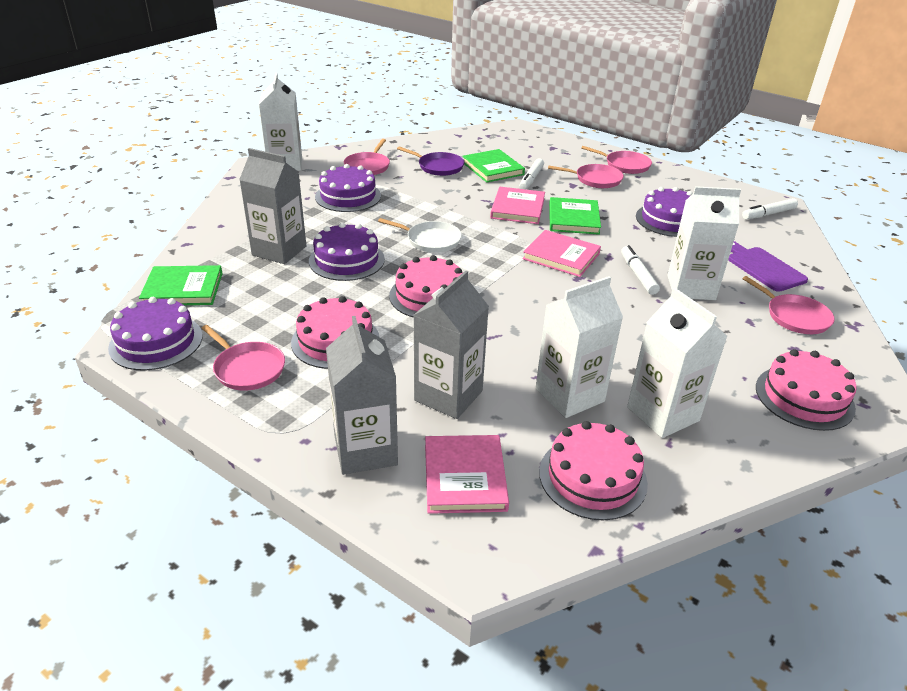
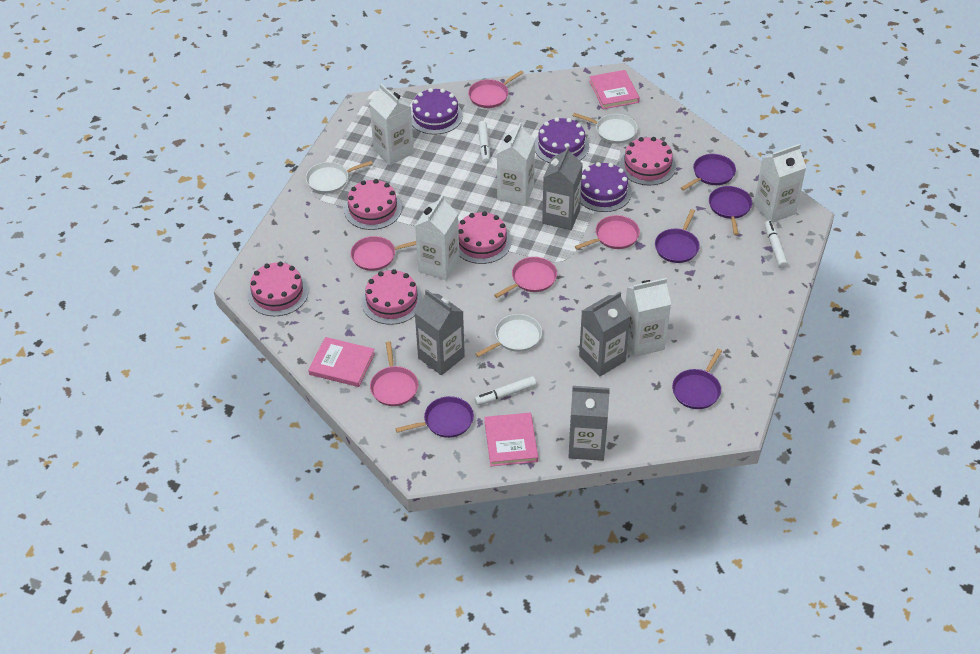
green book: [139,265,223,305] [463,149,525,183] [549,197,601,235] = 3 -> none = 0
grey carton: [239,148,306,264] [326,316,398,475] [414,271,489,419] = 3 -> [415,289,465,375] [542,146,583,230] [568,386,610,461] [579,292,630,377] = 4
pink cake: [291,296,380,369] [389,255,463,318] [539,421,648,520] [756,349,857,431] = 4 -> [247,262,308,316] [344,179,402,230] [361,269,423,325] [458,211,511,264] [620,137,676,186] = 5
purple cake: [108,297,203,370] [309,222,385,281] [315,164,381,212] [636,187,693,237] = 4 -> [411,88,463,135] [535,117,589,163] [580,162,632,212] = 3
purple cutting board: [728,241,808,292] = 1 -> none = 0
purple pan: [397,146,465,176] = 1 -> [395,396,474,438] [655,209,700,263] [672,349,722,409] [681,154,736,191] [709,186,752,235] = 5
white carton: [259,73,302,171] [536,276,623,418] [627,288,727,438] [667,186,741,300] = 4 -> [369,84,414,165] [415,195,460,280] [497,123,535,206] [625,278,671,357] [754,144,806,223] = 5
white pan: [378,218,462,253] = 1 -> [306,161,373,194] [475,314,542,357] [573,113,638,144] = 3

